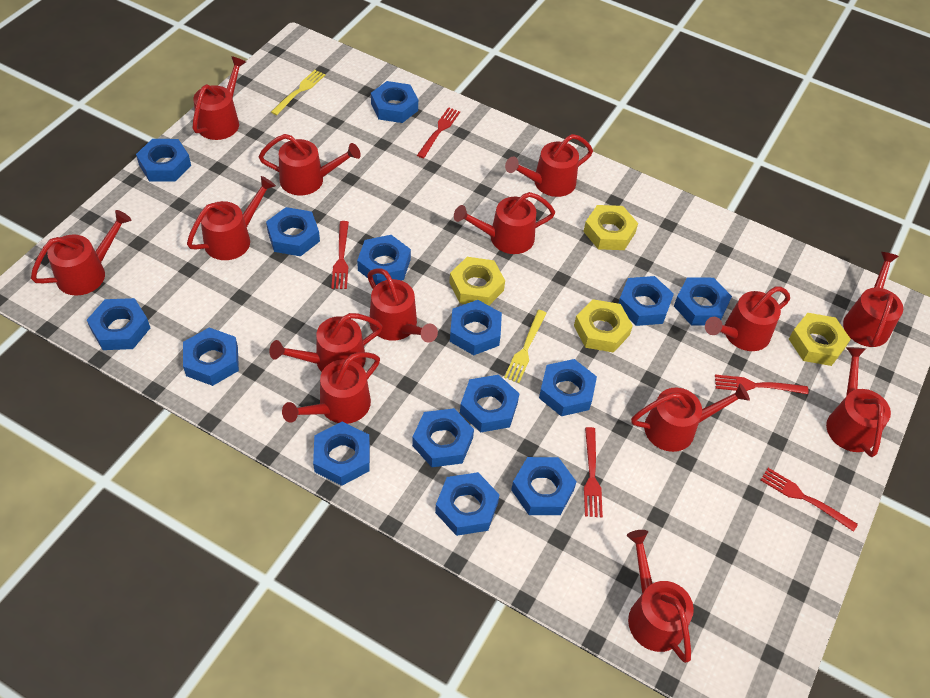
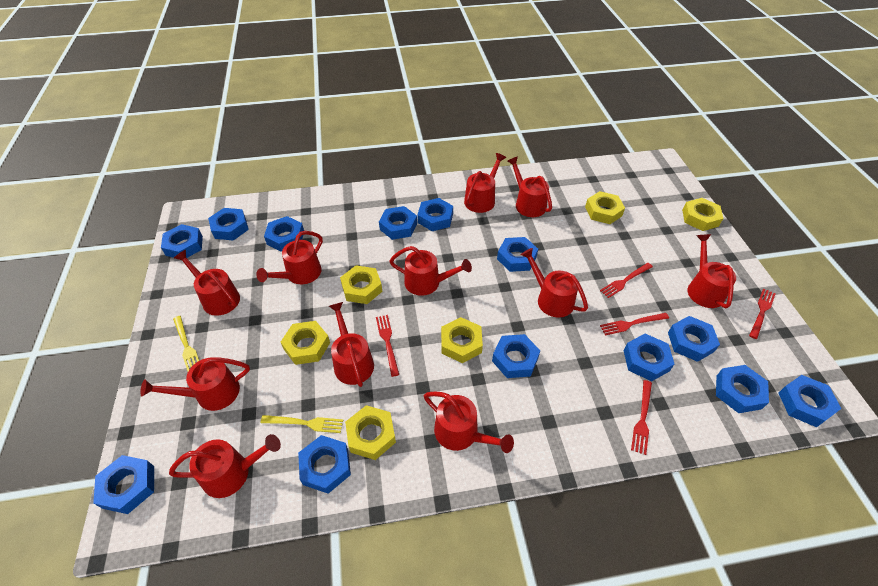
blue nut: [87,298,150,350] [136,139,191,182] [183,328,239,386] [266,207,320,256] [313,422,370,486] [357,235,411,285] [371,81,418,123] [412,408,474,467] [435,472,500,536] [450,300,502,355] [460,375,519,432] [511,457,577,515] [539,359,597,416] [618,276,674,326] [674,278,732,325] = 15 -> [93,455,154,514] [161,224,203,258] [208,208,249,241] [264,216,304,252] [298,435,351,494] [379,206,417,240] [417,198,453,231] [492,334,540,378] [497,237,538,272] [623,334,674,381] [668,316,720,362] [716,365,769,413] [778,375,841,427] = 13
red watering can: [31,210,132,296] [187,176,276,260] [193,56,246,140] [259,134,361,195] [269,313,383,372] [282,352,380,424] [367,268,438,343] [454,192,555,254] [505,134,593,197] [627,530,694,663] [631,383,750,452] [705,287,790,351] [826,347,891,457] [843,252,903,347] = 14 -> [140,357,250,411] [169,434,281,498] [174,250,240,316] [256,231,323,284] [329,302,374,387] [390,246,472,296] [424,391,514,453] [464,153,506,213] [507,156,552,217] [521,248,588,318] [687,234,736,308] = 11
yellow nut: [449,257,505,306] [574,299,633,353] [583,205,638,250] [789,313,851,366] = 4 -> [281,321,330,365] [340,265,383,304] [345,405,396,460] [441,317,483,363] [585,191,625,224] [682,198,723,231] = 6

